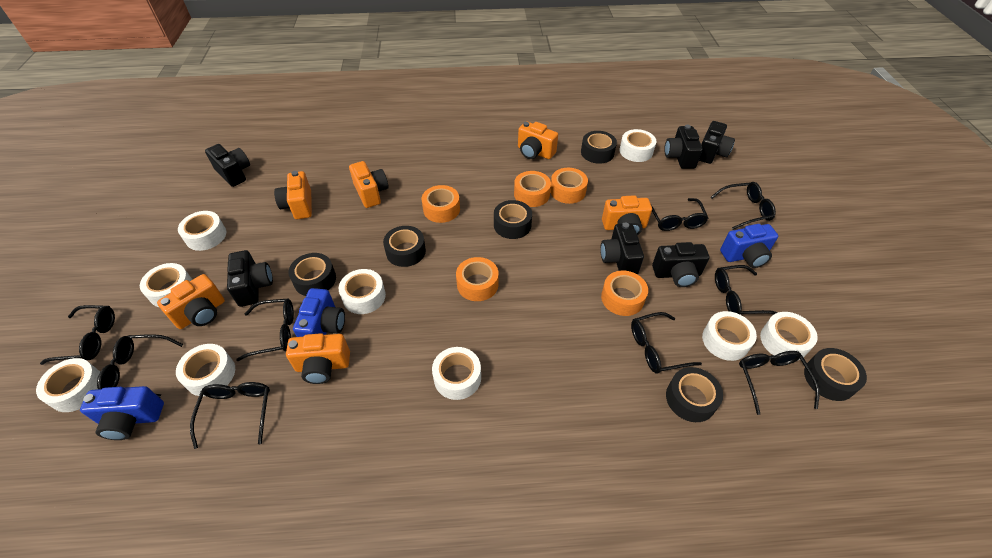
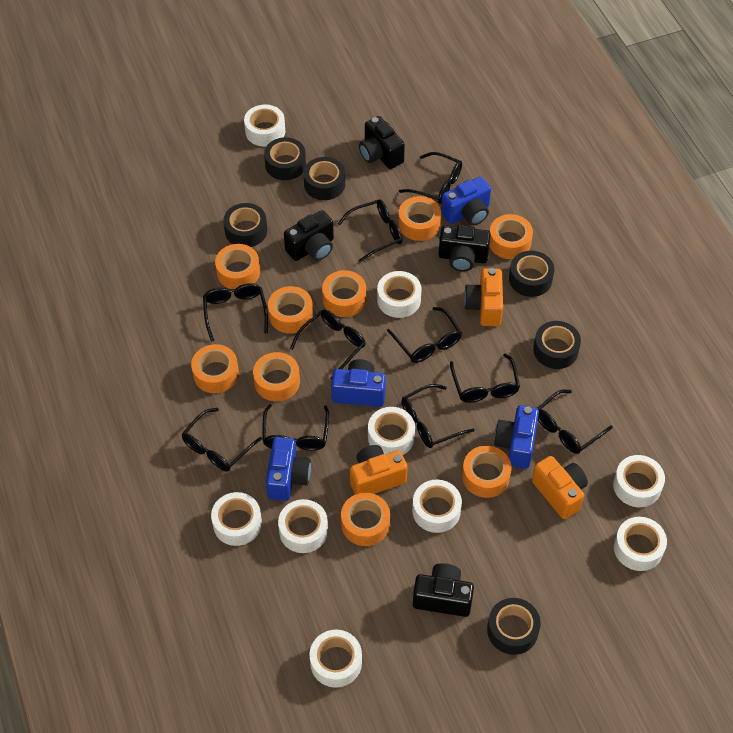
black camera: [205,144,250,187] [227,250,273,307] [600,223,644,274] [652,242,710,287] [664,125,703,169] [699,121,735,164] = 6 -> [284,210,334,261] [359,116,405,169] [413,563,474,617] [439,225,491,272] = 4
black glasses: [40,305,115,365] [97,334,183,398] [190,382,270,449] [236,298,294,361] [631,312,702,374] [651,198,709,231] [711,182,776,230] [715,265,777,314] [739,351,820,415] = 9 -> [181,408,262,472] [203,283,268,342] [262,404,329,451] [290,310,366,380] [337,199,403,262] [387,307,462,363] [399,152,462,204] [401,384,475,448] [450,354,520,403] [537,389,613,454] = 10
blue camera: [80,386,164,440] [293,288,345,337] [720,224,778,268] = 3 -> [266,437,311,501] [331,359,386,407] [441,177,491,226] [494,405,539,469] = 4
orange camera: [157,274,225,329] [274,171,312,219] [286,333,350,384] [349,161,389,208] [518,121,558,159] [602,195,652,235] = 6 -> [350,445,408,494] [464,268,503,326] [532,456,588,519] = 3
orange tape: [422,185,460,223] [456,257,499,301] [514,171,551,207] [550,168,588,204] [601,271,648,316] = 5 -> [191,344,239,393] [215,244,260,289] [253,352,300,401] [268,286,313,334] [322,270,366,317] [341,493,390,546] [398,196,441,241] [462,446,512,498] [489,214,533,259] = 9

